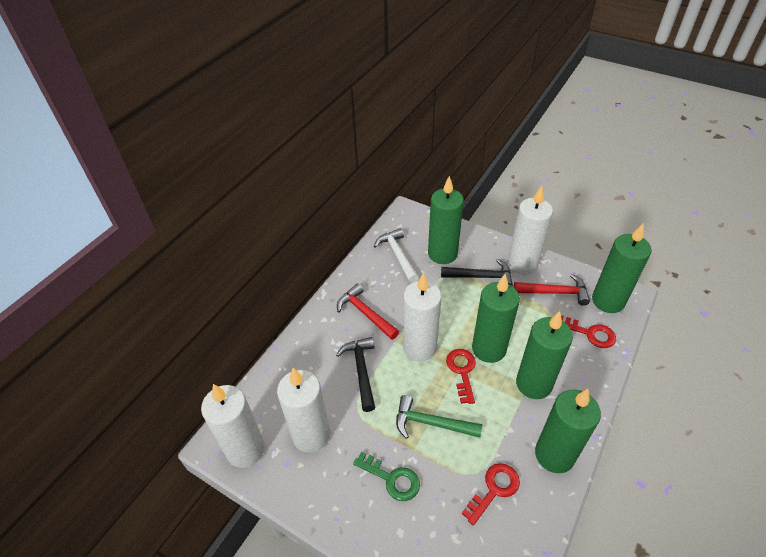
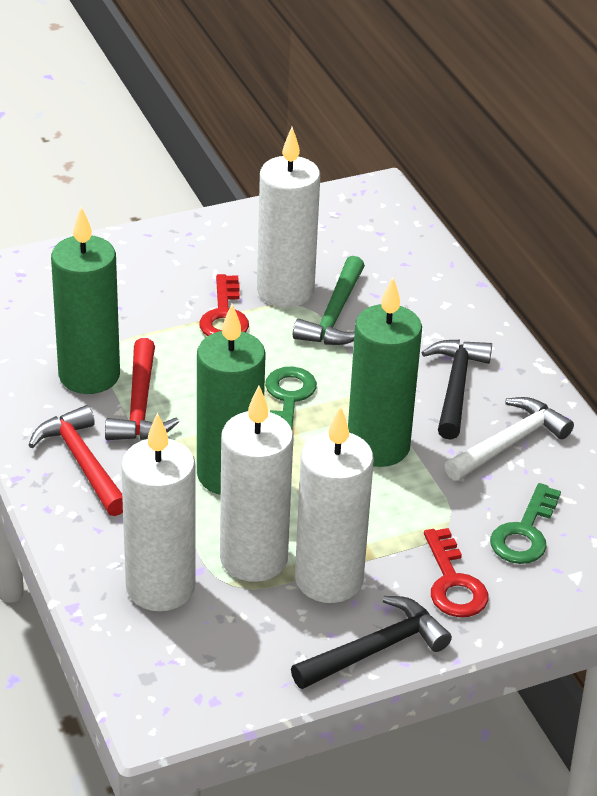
green candle: [428,176,464,264] [472,274,520,363] [516,311,573,399] [535,389,601,473] [592,223,652,313] = 5 -> [51,207,120,394] [197,304,266,495] [348,277,422,467] = 3
green key: [353,452,420,501] = 1 -> [265,366,317,428] [490,483,561,564] = 2
red key: [446,349,476,404] [462,463,520,526] [561,315,616,348] = 3 -> [199,274,249,336] [424,528,489,617] = 2

